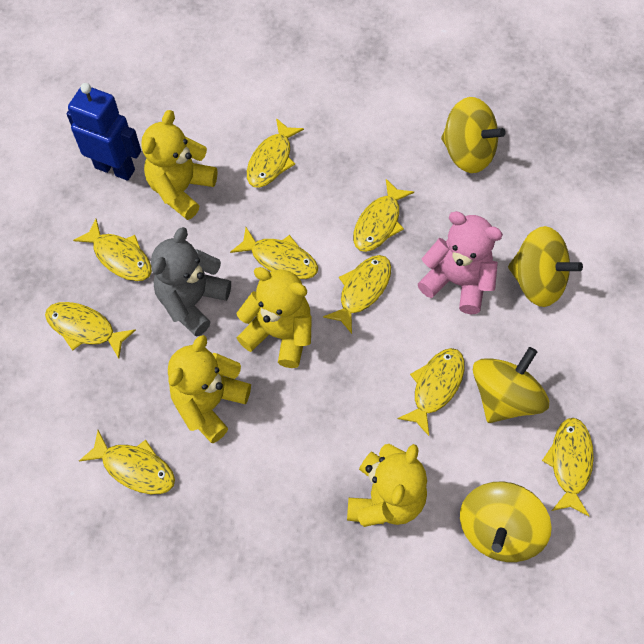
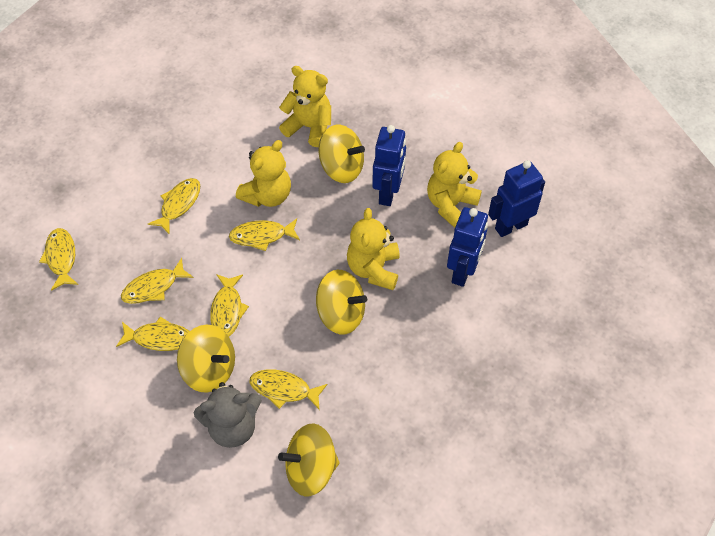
blue robot: [67,83,141,181] = 1 -> [372,125,406,206] [447,207,488,287] [488,160,545,237] = 3
pink teddy bear: [418,211,503,315] = 1 -> none = 0
yellow fish: [45,302,136,358] [73,219,152,281] [79,430,175,494] [230,227,318,279] [247,118,304,188] [323,255,391,334] [353,179,414,252] [397,348,465,436] [542,418,594,516] = 9 -> [39,228,78,291] [116,317,190,351] [121,258,194,304] [148,178,200,234] [210,274,249,336] [229,218,300,251] [250,369,328,409] = 7

